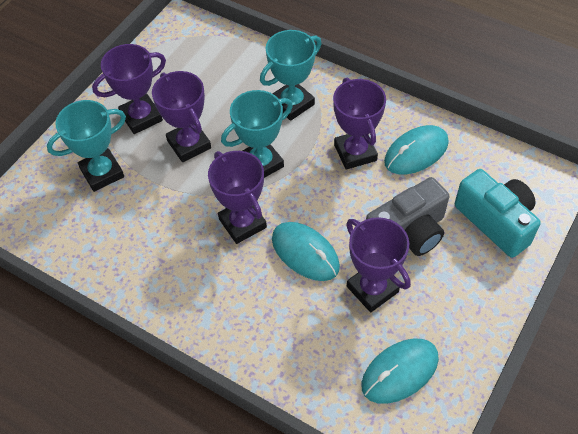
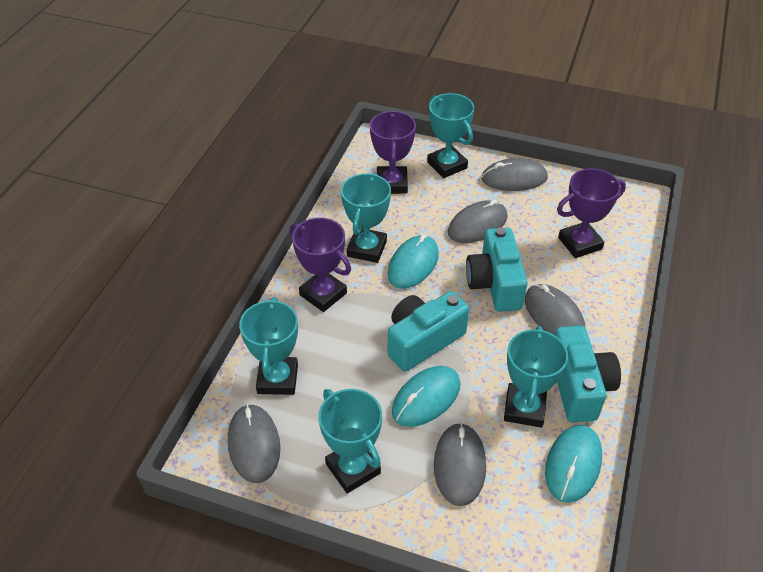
grey camera: [366,177,449,256] = 1 -> none = 0
grey mouse: none = 0 -> [228,404,280,483] [434,423,486,506] [448,200,508,243] [481,158,548,191] [525,284,585,335] = 5
purple trophy: [92,44,166,134] [152,71,211,162] [208,151,267,244] [333,78,386,170] [346,217,411,312] = 5 -> [290,217,351,312] [370,110,416,194] [557,168,626,258] = 3
turquoise camera: [455,169,541,258] = 1 -> [388,291,469,372] [466,227,528,312] [554,326,621,423] = 3
turquoise trophy: [47,100,126,192] [221,90,293,178] [260,30,321,121] = 3 -> [239,297,298,395] [318,389,382,493] [341,173,391,263] [427,93,474,178] [504,326,568,428] = 5

